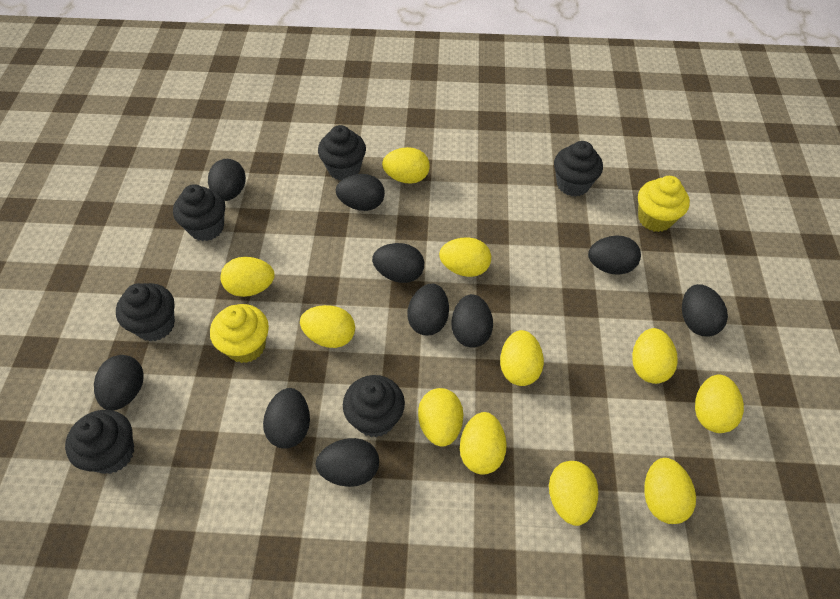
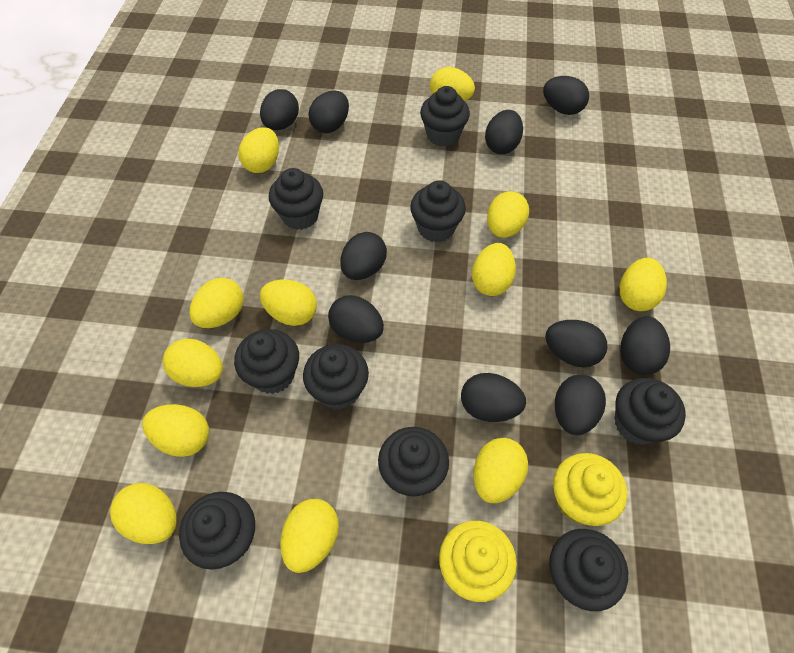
black cupcake: [65,410,134,474] [116,283,175,341] [173,184,225,241] [318,125,366,180] [343,375,405,437] [554,141,603,197] = 6 -> [179,492,255,570] [234,329,299,394] [269,168,323,230] [303,344,369,410] [378,427,449,497] [410,180,466,242] [420,86,470,147] [549,529,628,611] [615,378,686,445] = 9
yellow egg: [220,257,275,297] [300,305,355,348] [382,147,430,184] [418,388,463,447] [439,237,491,277] [460,412,507,475] [500,330,544,386] [549,461,599,526] [632,328,678,384] [644,458,696,524] [695,374,744,433] = 11 -> [110,483,177,544] [142,404,209,457] [163,339,223,387] [190,278,244,328] [238,127,279,173] [260,280,317,326] [280,499,339,573] [430,67,475,101] [472,243,516,296] [473,438,528,503] [487,191,529,238] [620,258,667,311] = 12

